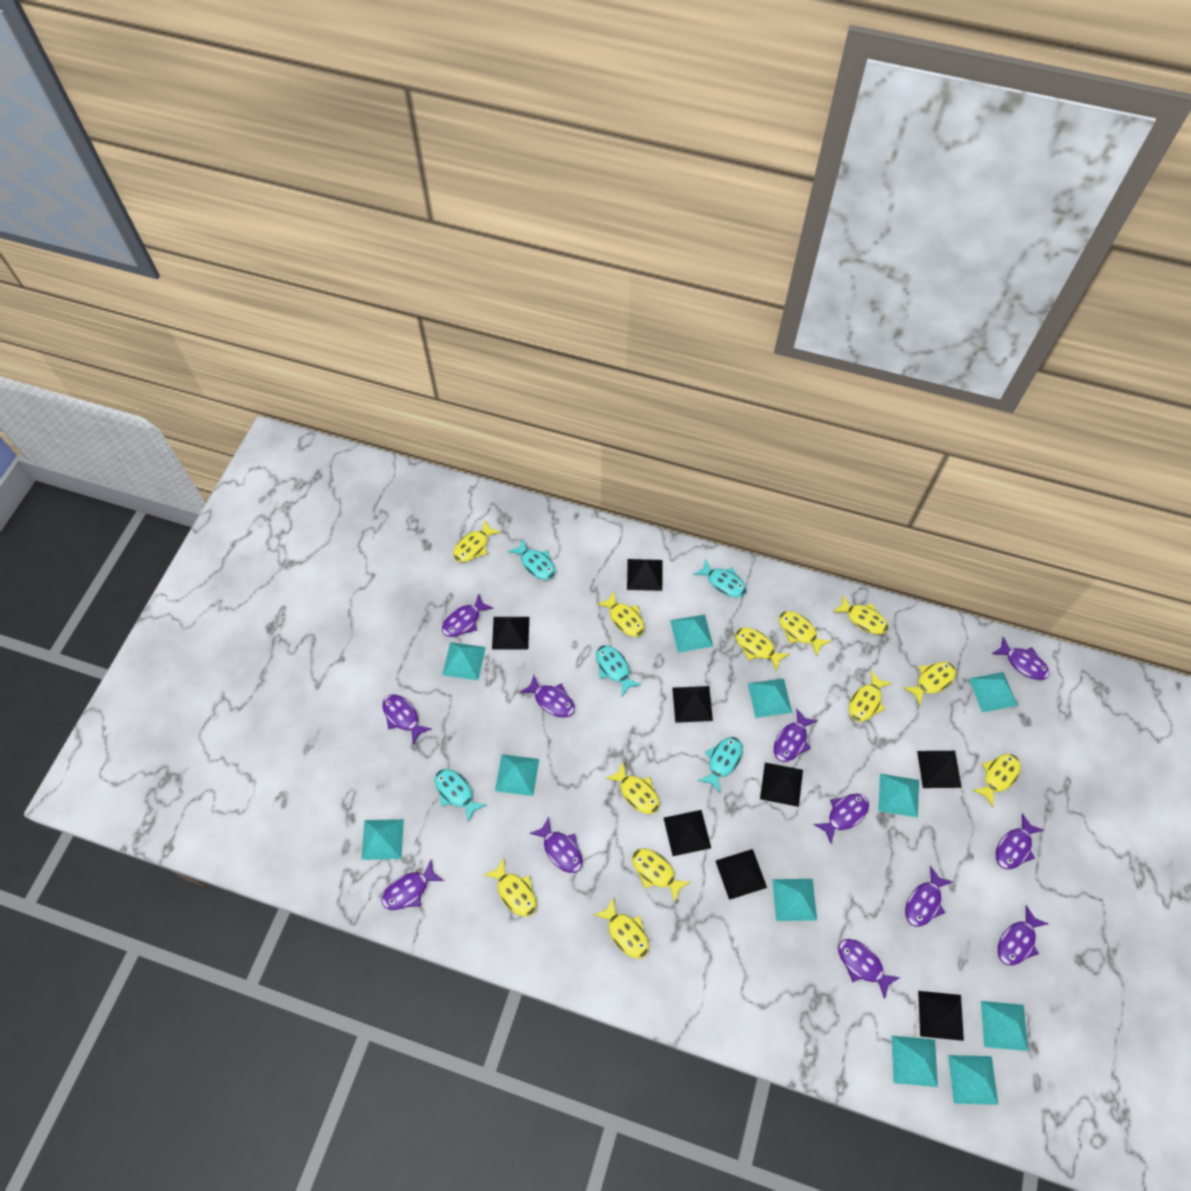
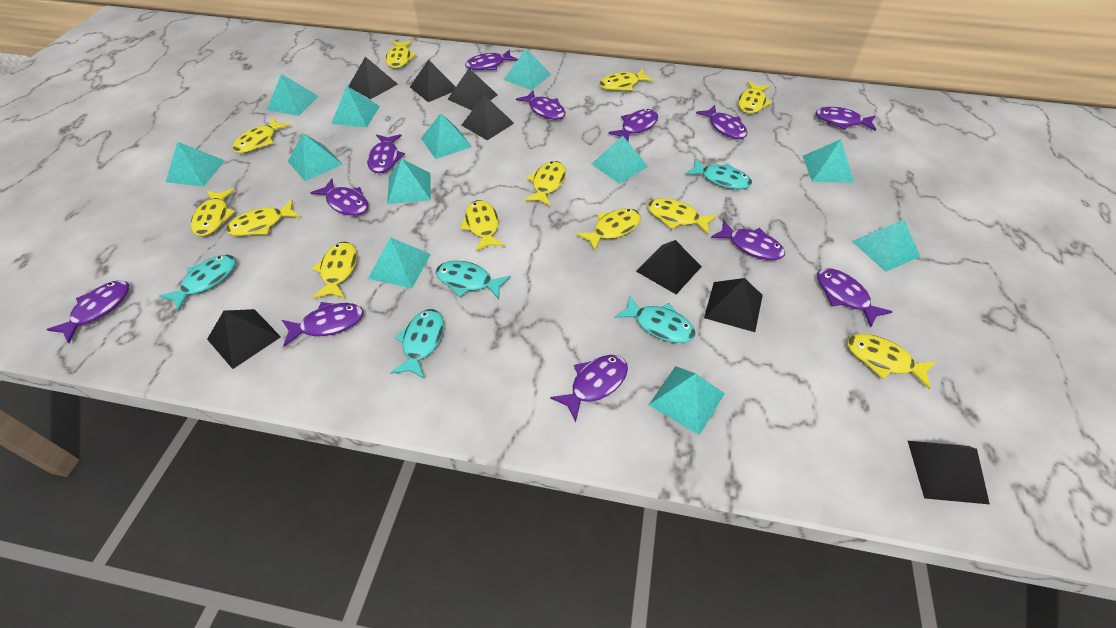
turquoise pyramid: [361,819,404,860] [442,642,486,680] [495,754,539,796] [670,614,713,653] [748,678,792,718] [772,879,817,921] [878,774,919,818] [892,1036,938,1087] [948,1055,998,1105] [969,672,1017,713] [981,1001,1028,1051] = 11 -> [166,142,225,187] [267,74,318,116] [288,133,343,181] [331,86,380,128] [368,237,431,288] [387,159,431,204] [421,113,472,159] [503,49,551,90] [592,136,648,184] [649,366,725,435] [803,139,854,182] [852,220,920,272] = 12

